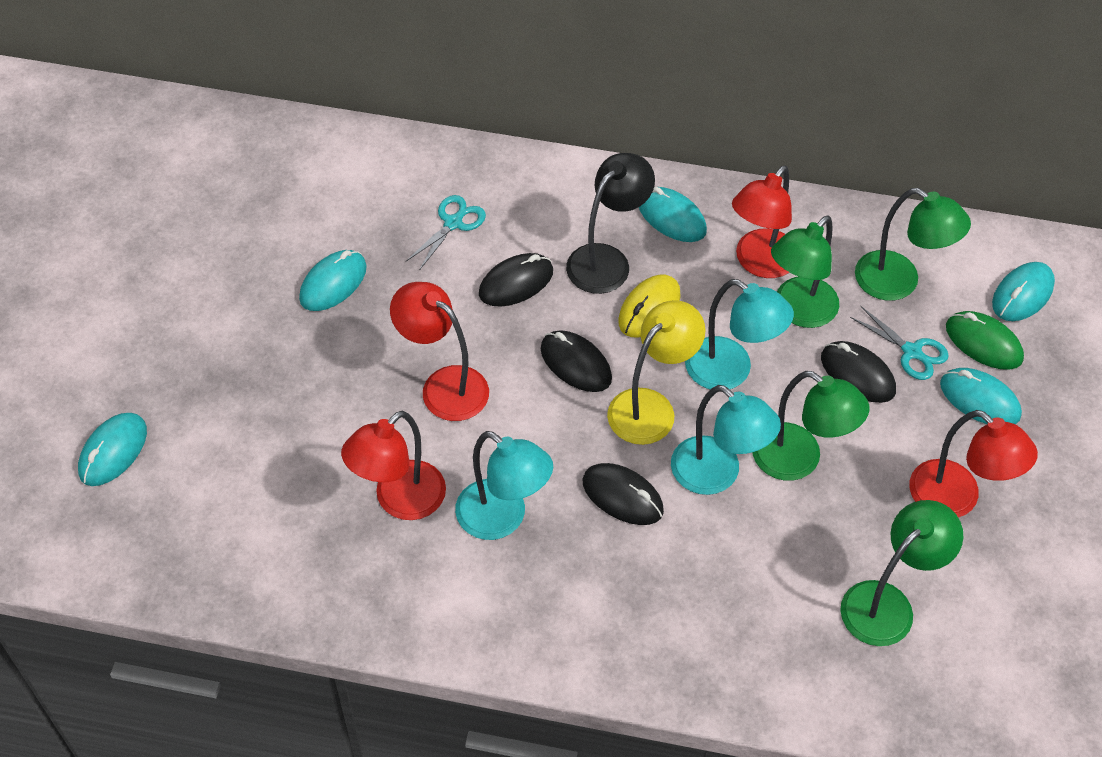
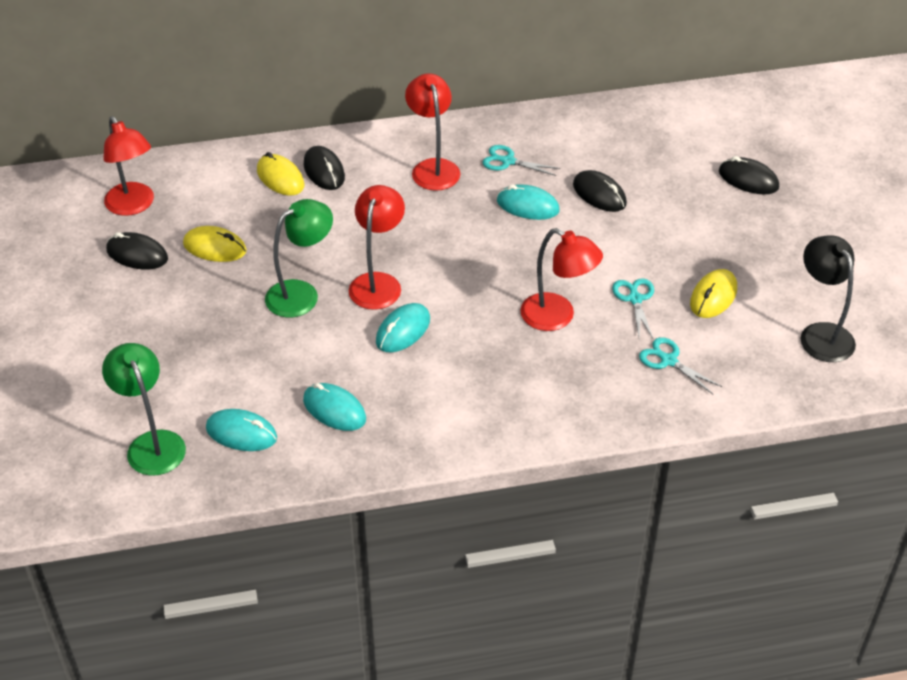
green lamp: [752,371,870,481] [771,216,839,328] [840,500,964,646] [855,188,971,301] = 4 -> [102,343,186,476] [265,199,333,318] = 2
green mouse: [946,311,1024,370] = 1 -> none = 0
turquoise lamp: [455,431,553,540] [671,385,781,495] [685,279,794,389] = 3 -> none = 0
turquoise mouse: [78,413,147,486] [299,250,367,311] [639,187,707,242] [940,368,1022,425] [992,262,1055,321] = 5 -> [206,409,277,451] [303,383,366,431] [376,303,430,352] [497,184,560,220] = 4
turquoise scissors: [406,195,486,269] [850,306,949,380] = 2 -> [483,145,560,176] [612,278,654,340] [639,337,722,394] = 3
yellow lamp: [607,300,706,445] = 1 -> none = 0
yellow mouse: [618,275,681,337] = 1 -> [183,226,247,262] [257,152,304,196] [690,269,737,318] = 3

